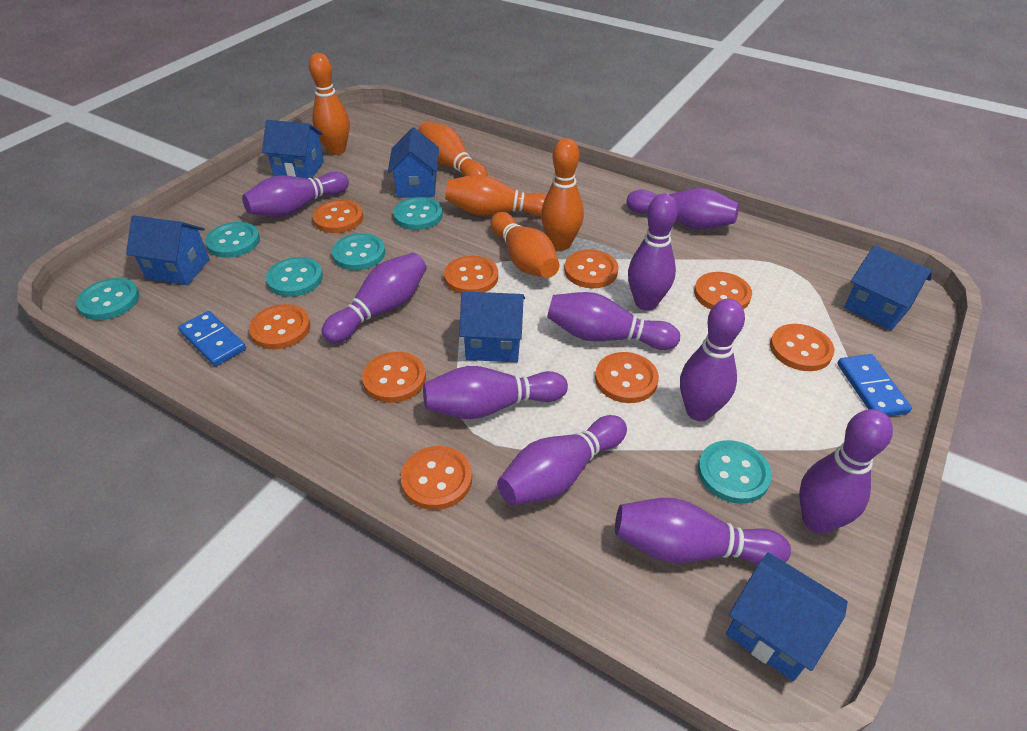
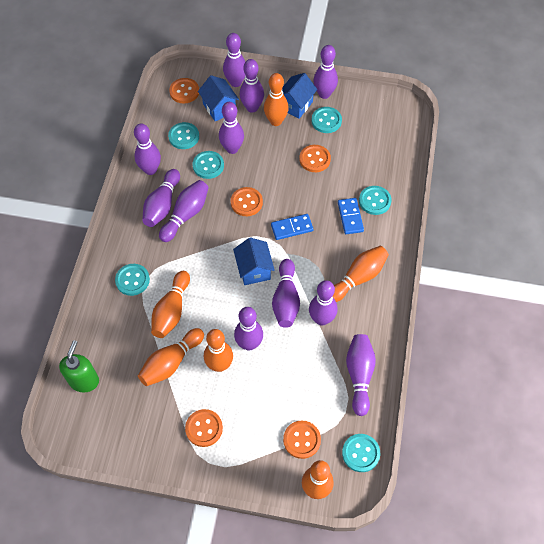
blue house: [126,215,209,285] [262,120,324,179] [388,127,439,198] [459,291,525,362] [726,552,848,681] [844,245,932,330] = 6 -> [198,75,239,121] [233,237,275,285] [282,73,317,119] = 3
green soap dispenser: none = 0 -> [59,340,99,392] = 1
orange bowling pin: [309,53,350,155] [418,121,488,177] [445,175,547,217] [491,212,559,278] [541,138,584,250] = 5 -> [138,328,204,386] [151,271,190,338] [204,329,233,372] [264,73,289,126] [302,460,334,499] [332,246,389,302] = 6
orange button: [249,304,310,349] [313,200,363,233] [362,352,426,403] [400,446,472,510] [444,256,498,294] [564,250,619,288] [595,352,659,403] [694,272,752,310] [770,324,834,371] = 9 -> [169,78,199,103] [185,409,223,447] [231,187,263,216] [283,421,321,459] [299,145,331,172] = 5
purple bowling pin: [242,171,349,217] [322,253,427,343] [423,366,568,419] [497,415,627,505] [547,292,680,350] [615,498,791,565] [626,188,739,230] [628,194,678,311] [680,299,745,421] [799,409,893,534] = 10 -> [134,124,161,175] [142,169,180,227] [159,180,209,242] [219,102,244,154] [223,33,245,87] [234,307,263,351] [240,59,264,113] [272,259,300,328] [309,280,338,326] [314,45,338,99] [346,334,376,416] = 11

